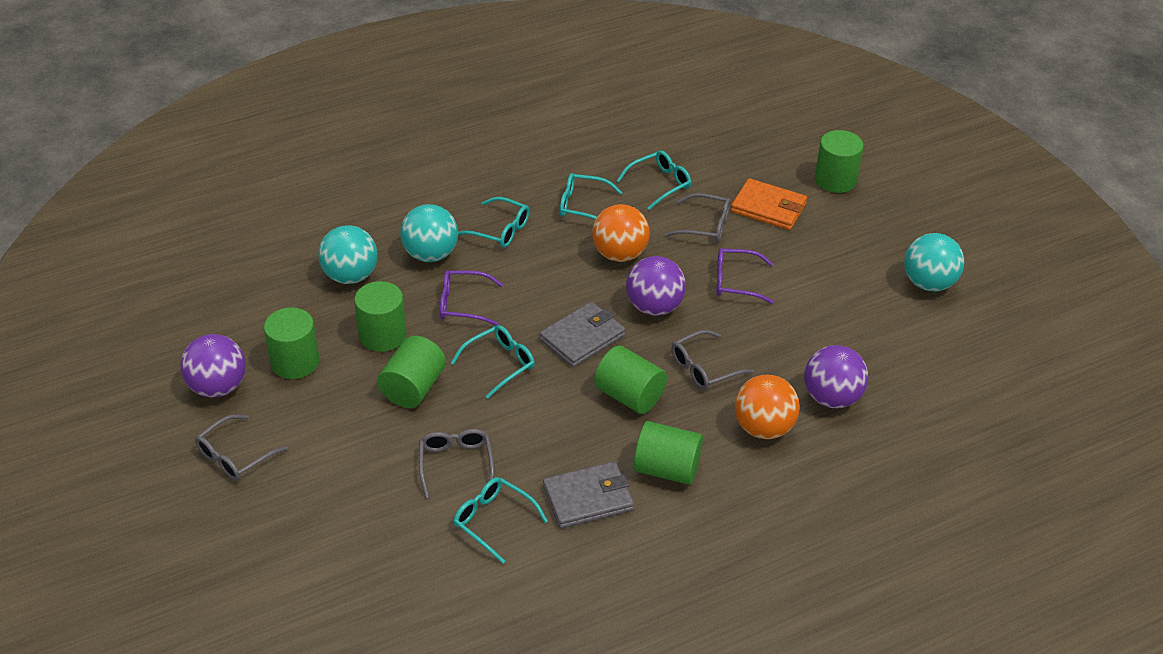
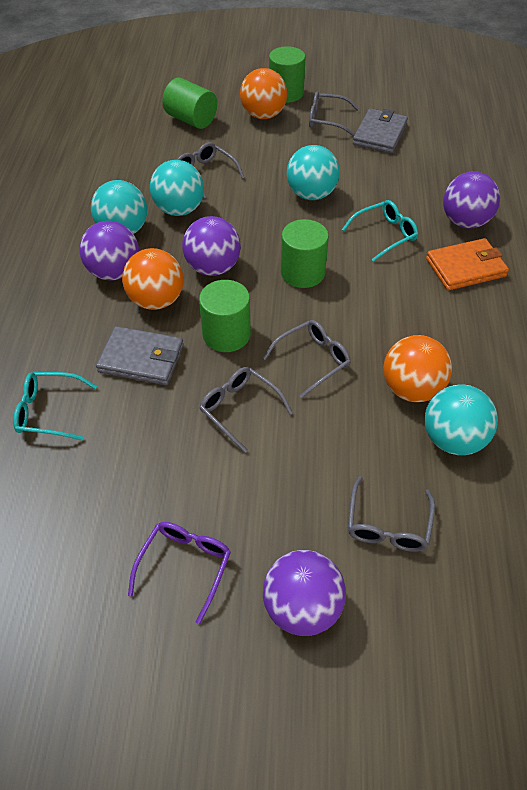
green cylinder: [264,307,319,379] [354,281,406,352] [377,336,446,408] [594,346,667,414] [634,421,703,485] [815,130,864,193] = 6 -> [162,78,217,129] [199,280,251,352] [269,46,306,103] [281,219,329,288] = 4
grey glasses: [195,414,288,481] [419,429,494,498] [665,193,730,242] [671,330,754,390] = 4 -> [177,142,245,199] [199,367,293,453] [263,320,351,399] [309,92,359,136] [348,476,435,552] = 5
orange ball: [592,204,650,262] [734,375,800,439] = 2 -> [122,248,184,310] [240,68,287,119] [383,335,452,402] = 3
purple ball: [180,334,246,398] [626,256,686,316] [804,345,869,409] = 3 -> [80,221,139,280] [182,216,241,276] [263,550,346,636] [443,172,500,229] = 4
purple glasses: [440,270,503,326] [717,248,774,304] = 2 -> [128,522,231,624] = 1
turquoise ball: [318,225,378,284] [400,204,458,262] [904,233,964,292] = 3 -> [91,180,147,234] [150,160,204,216] [287,145,340,200] [425,385,498,455] = 4
turquoise glasses: [451,325,535,399] [453,477,548,564] [458,197,530,248] [560,173,623,220] [617,151,691,210] = 5 -> [13,372,97,441] [342,200,418,262] = 2

